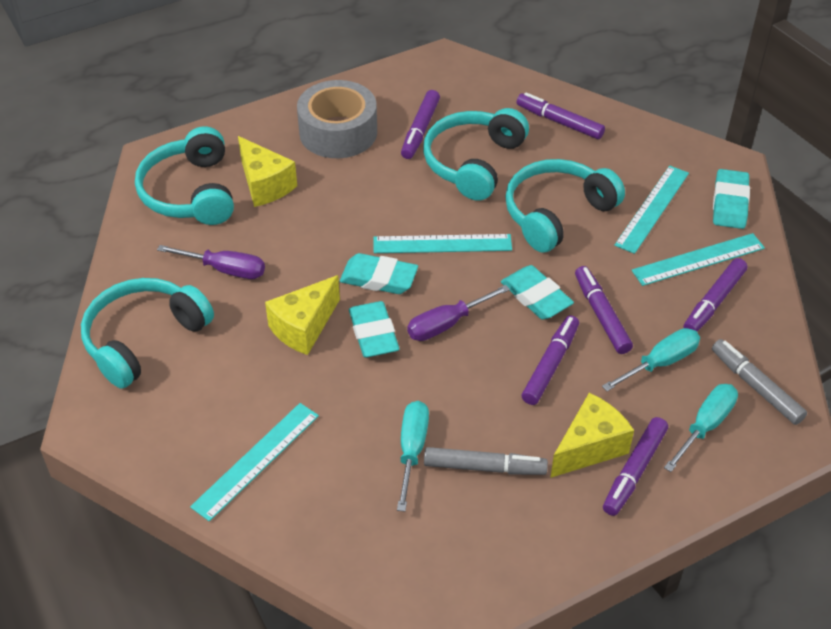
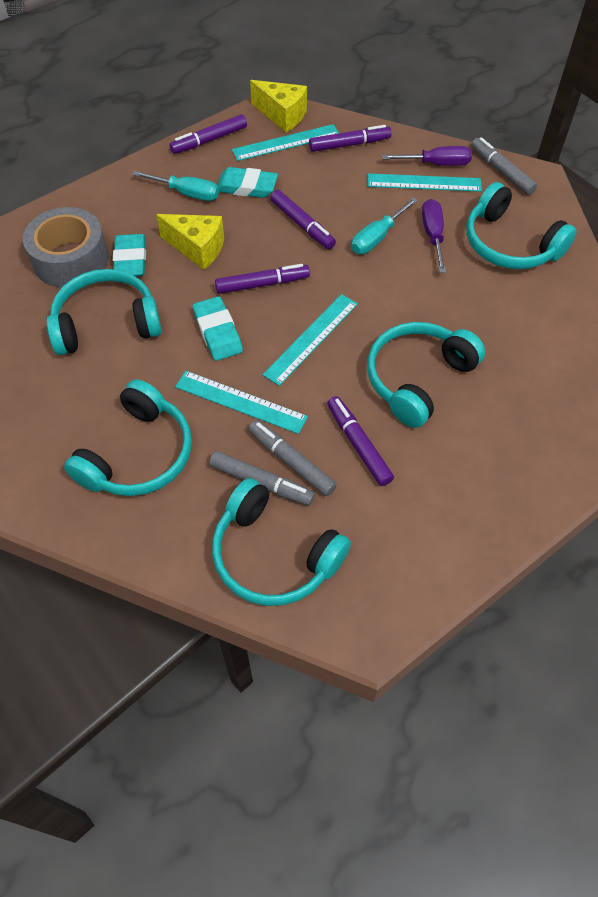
grey marker: [424,447,548,475] [712,339,807,425] = 2 -> [209,451,315,506] [248,420,337,496] [471,137,537,195] = 3
purple marker: [401,90,440,159] [516,93,605,139] [522,315,579,405] [575,266,633,354] [603,417,668,516] [684,258,747,332] = 6 -> [169,114,247,154] [215,264,310,294] [270,190,336,249] [309,125,391,152] [327,396,394,486] = 5
turquoise eraser: [340,253,418,294] [349,301,399,358] [501,265,574,320] [713,169,750,229] = 4 -> [113,234,146,276] [192,296,243,361] [217,167,278,198] = 3
turquoise headphones: [81,278,214,389] [135,126,234,225] [423,108,529,201] [505,159,625,252] = 4 -> [47,269,162,355] [64,379,192,496] [212,478,351,606] [367,322,485,428] [466,182,577,269] = 5
turquoise screwdriver: [397,401,429,512] [602,328,700,391] [664,384,738,472] = 3 -> [132,171,219,201] [351,197,418,254] = 2
yellow cheese: [238,136,297,207] [265,275,340,355] [550,393,634,478] = 3 -> [156,214,224,270] [250,80,307,132] = 2

